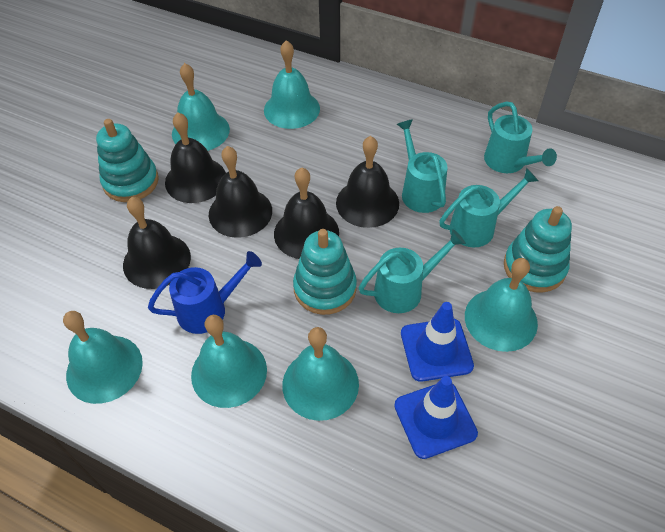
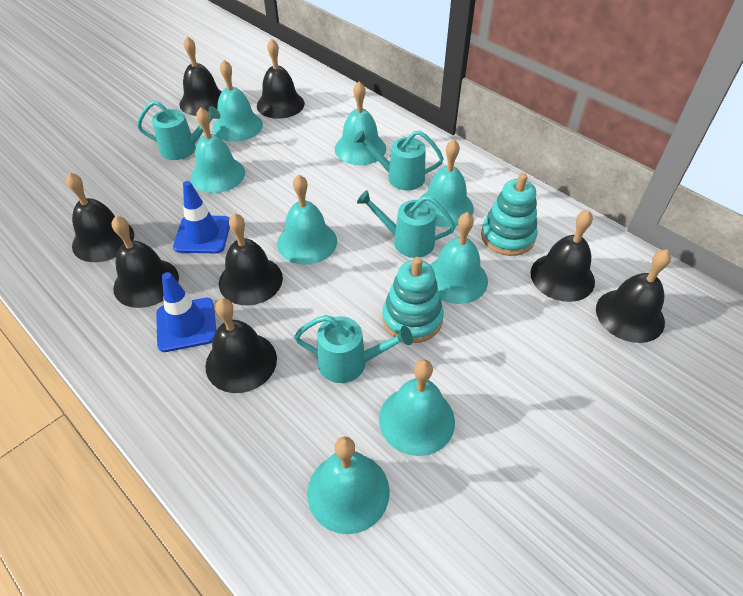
black bell: [123,197,191,289] [165,113,226,203] [209,146,272,238] [274,167,339,259] [336,136,399,228] = 5 -> [66,172,134,262] [112,216,179,308] [179,36,222,116] [205,298,277,393] [219,213,283,306] [257,39,305,119] [530,210,595,302] [596,250,671,343] = 8
blue watering can: [148,251,262,334] = 1 -> none = 0
turquoise bell: [63,311,143,404] [172,63,230,151] [191,315,267,408] [264,40,320,129] [282,327,359,421] [465,258,538,352] = 6 -> [190,107,245,193] [213,60,263,142] [277,175,337,265] [307,436,390,534] [335,81,386,165] [379,359,455,456] [419,140,474,227] [430,212,488,304] = 8
turquoise stacking toy: [96,119,159,202] [293,229,357,315] [504,206,572,293] = 3 -> [382,257,444,343] [481,173,538,256] = 2

